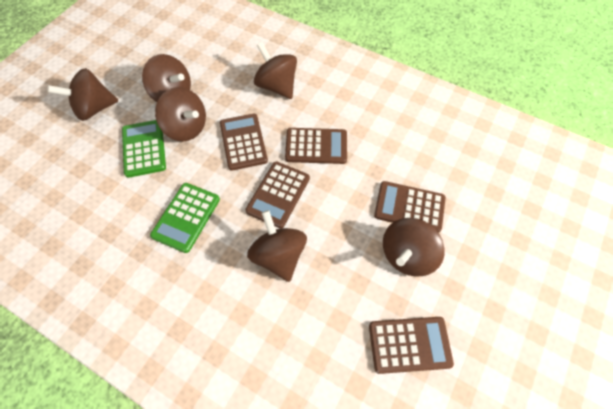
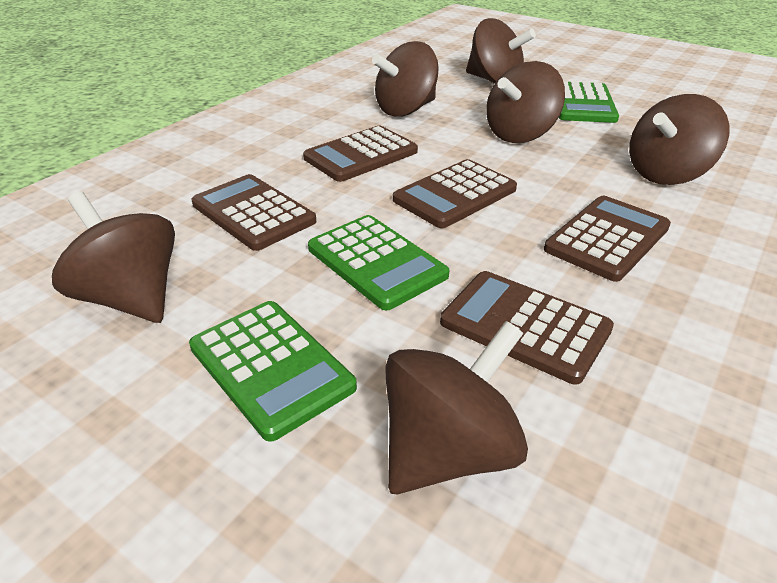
green calculator: [122,120,166,178] [150,183,220,253] = 2 -> [189,301,357,442] [308,215,449,310] [559,81,619,123] = 3

